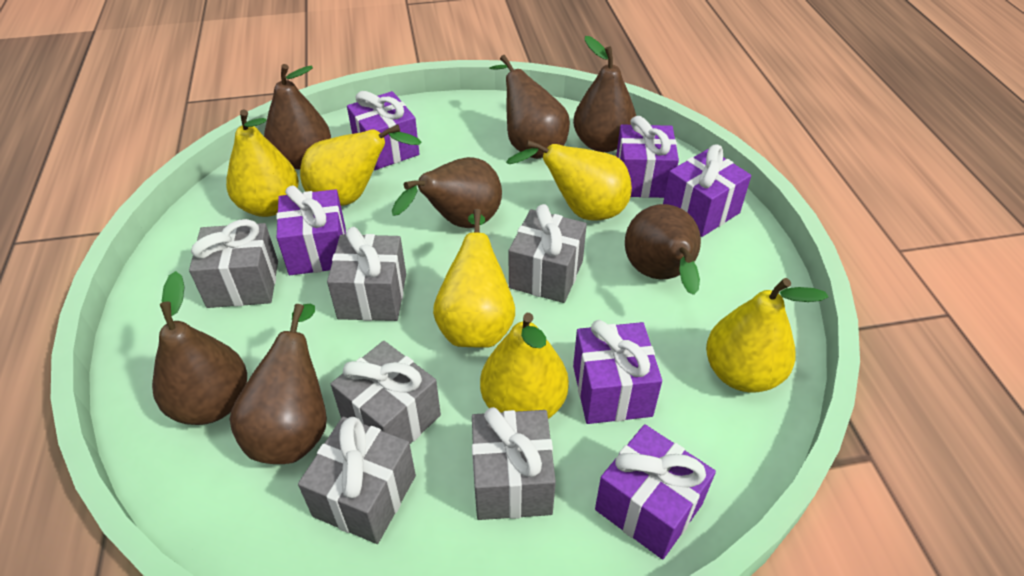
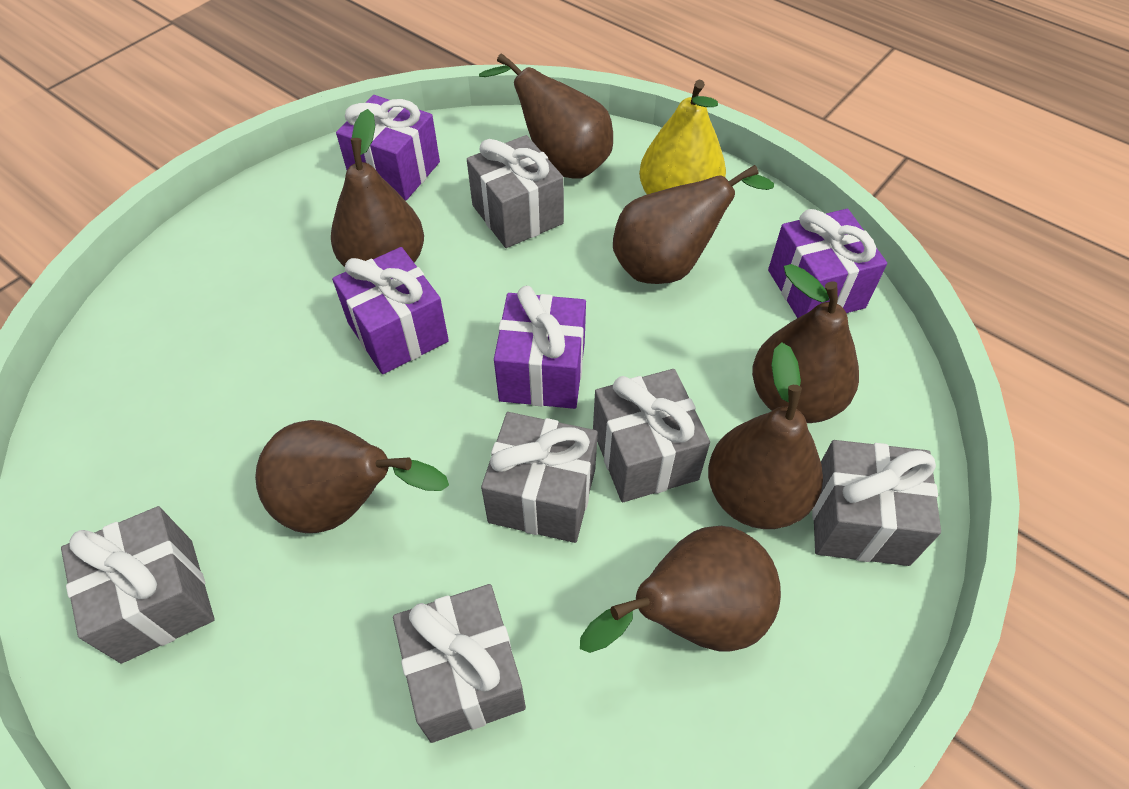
purple gift: [276,185,346,275] [347,91,419,170] [573,320,662,424] [595,424,716,559] [616,116,679,198] [663,144,751,237] = 6 -> [332,247,449,374] [336,95,440,200] [494,286,586,409] [768,209,887,318] = 4
yellow pear: [226,110,299,217] [300,124,421,206] [433,209,515,348] [480,313,569,419] [506,140,632,220] [706,278,828,393] = 6 -> [639,80,726,194] = 1

